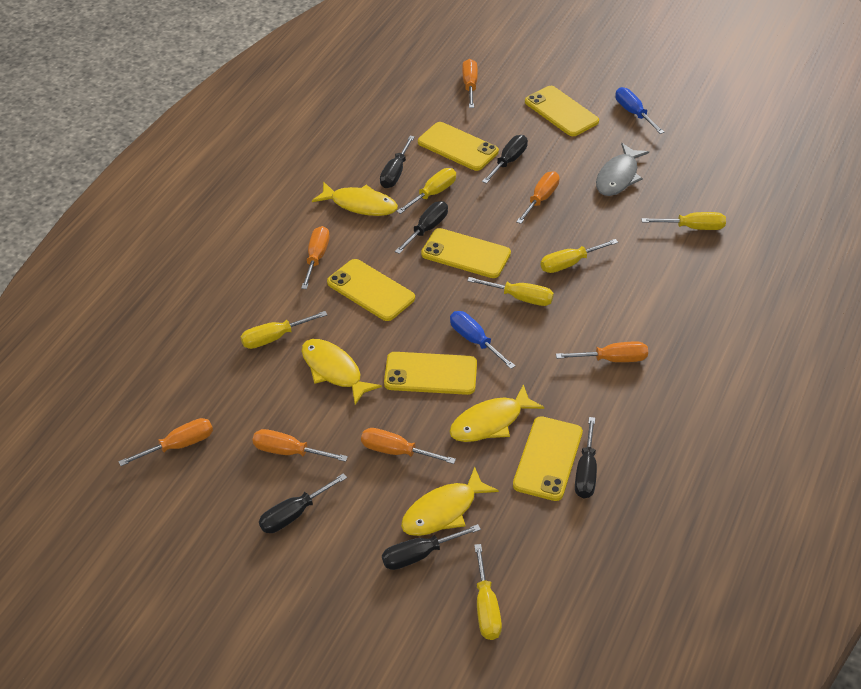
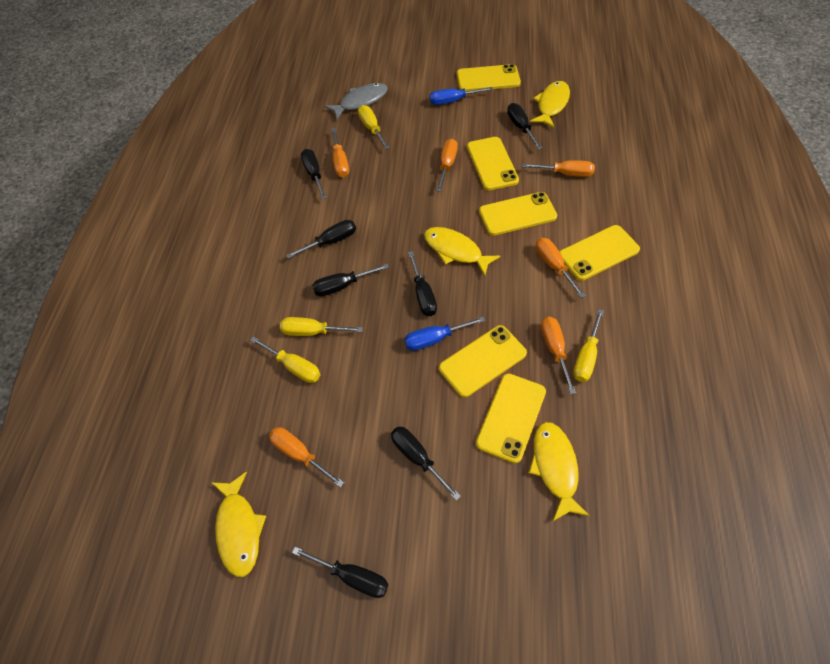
black screwdriver: [259,473,347,533] [380,136,415,188] [382,524,481,570] [395,201,448,254] [482,135,528,184] [575,417,597,498] = 6 -> [286,220,356,259] [292,547,389,598] [301,149,327,199] [312,264,389,296] [391,427,461,501] [408,251,437,316] [507,103,542,149] = 7
orange screwdriver: [118,418,213,466] [252,429,348,462] [301,226,330,289] [361,428,456,464] [462,59,478,108] [516,171,560,224] [556,341,648,362] = 7 -> [269,427,344,488] [331,128,349,177] [436,139,458,192] [522,160,595,177] [536,238,586,298] [541,317,576,394] = 6
yellow screwdriver: [240,311,327,349] [397,168,456,214] [467,277,554,306] [474,544,502,640] [541,239,618,273] [641,212,726,230] = 6 -> [250,336,320,383] [280,317,363,336] [358,105,390,149] [573,309,604,382] = 4

